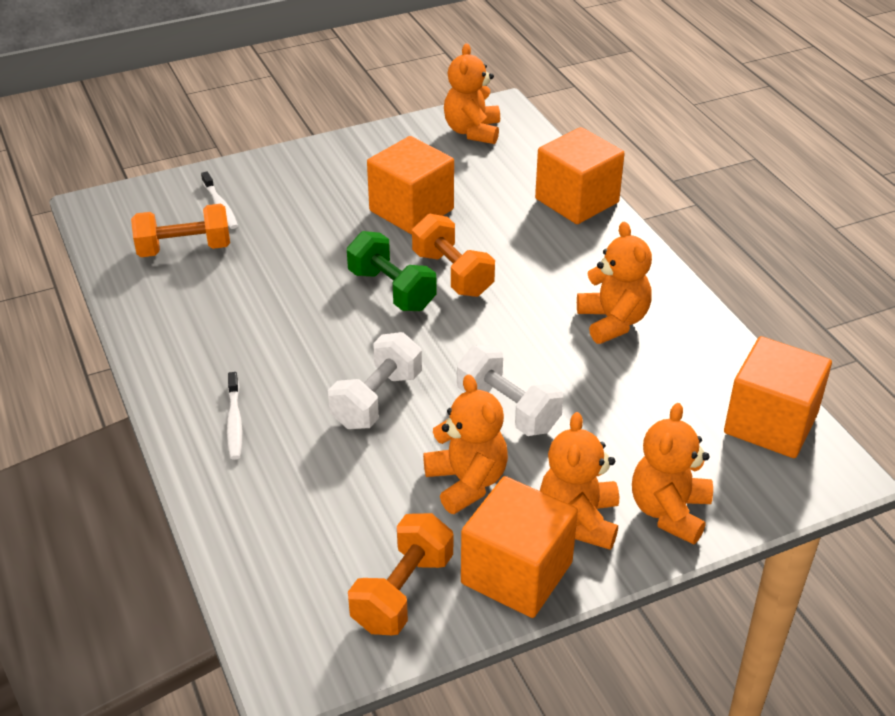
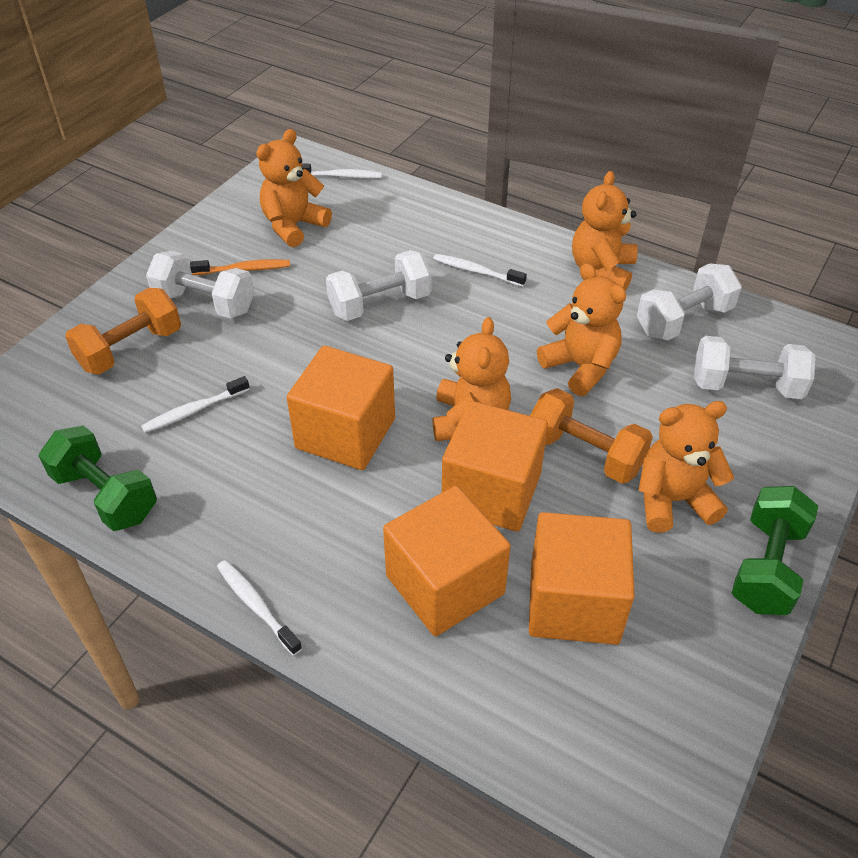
green dumbbell: [347,231,437,311] = 1 -> [39,426,157,531] [732,486,818,615] = 2
orange dumbbell: [131,204,230,257] [348,513,453,635] [412,214,495,297] = 3 -> [65,288,181,375] [530,388,653,484] = 2
orange toothbrush: none = 0 -> [190,259,290,275] = 1
white dumbbell: [328,332,422,429] [457,345,563,436] = 2 -> [146,251,254,318] [326,250,432,321] [637,263,742,340] [694,336,815,399] = 4
white toothbrush: [201,171,238,229] [227,372,242,460] = 2 -> [141,376,250,433] [217,560,302,656] [302,163,382,179] [433,254,527,287] = 4

